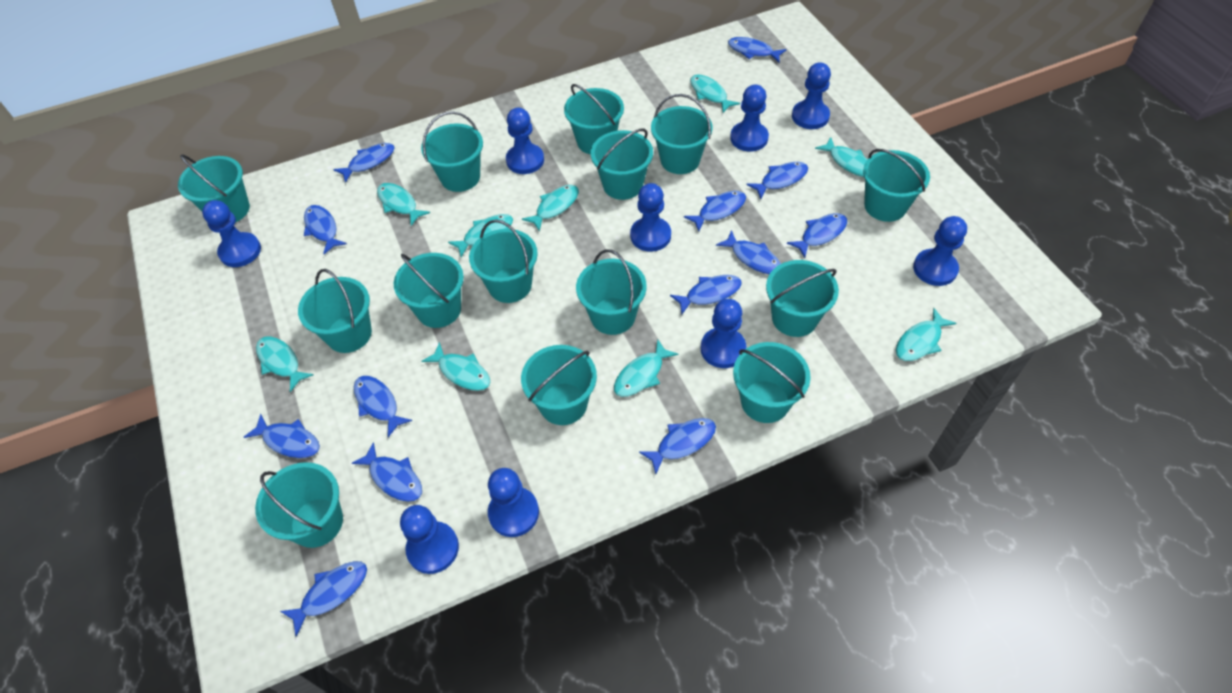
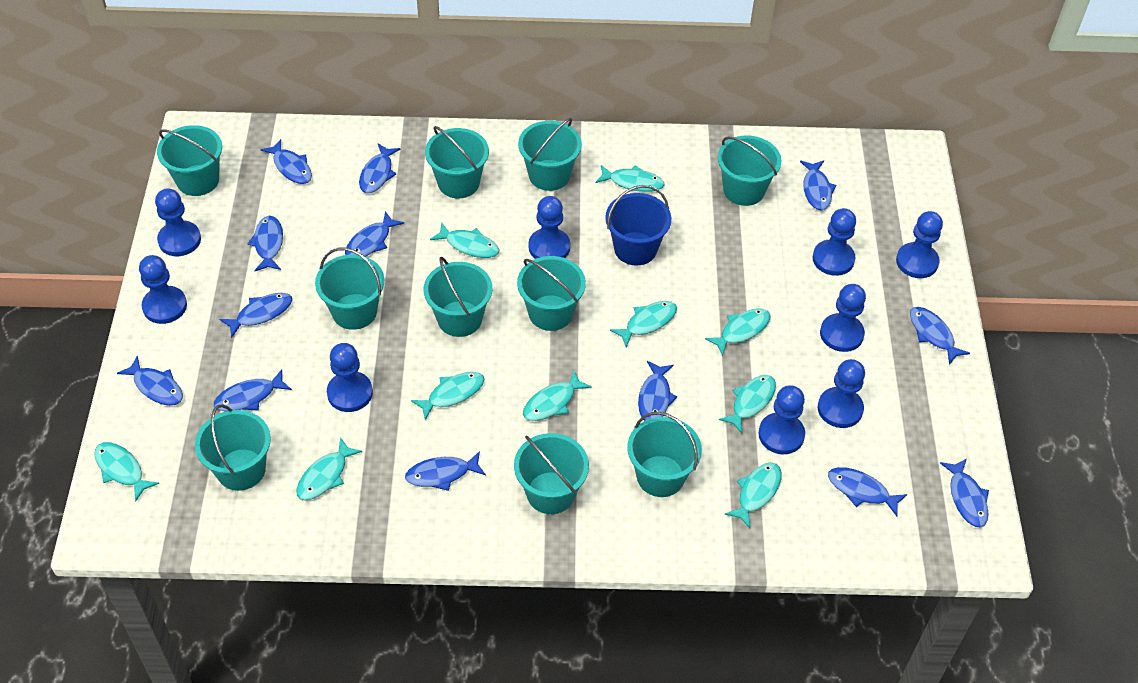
blue bucket: none = 0 -> [605,185,671,265] = 1
turquoise bucket: [178,154,250,223] [255,462,343,548] [298,269,372,353] [394,253,464,328] [421,111,483,192] [469,219,538,303] [521,345,597,425] [564,84,624,154] [576,249,647,335] [591,129,653,200] [651,94,712,174] [733,342,811,423] [766,260,839,337] [863,149,930,222] = 14 -> [157,125,222,196] [195,404,271,491] [315,247,384,330] [424,257,492,337] [425,126,489,198] [514,433,589,514] [517,256,586,331] [518,118,582,191] [627,412,702,497] [718,136,782,206] = 10
turquoise fish: [256,337,314,392] [377,183,430,226] [421,342,491,391] [448,214,513,257] [522,185,579,232] [614,340,679,397] [690,74,740,113] [815,137,868,177] [896,308,957,361] = 9 -> [94,442,159,501] [296,437,362,500] [411,372,485,420] [430,223,499,258] [523,371,592,421] [596,165,665,192] [610,301,677,347] [705,308,771,356] [719,375,776,434] [725,462,782,528] = 10

